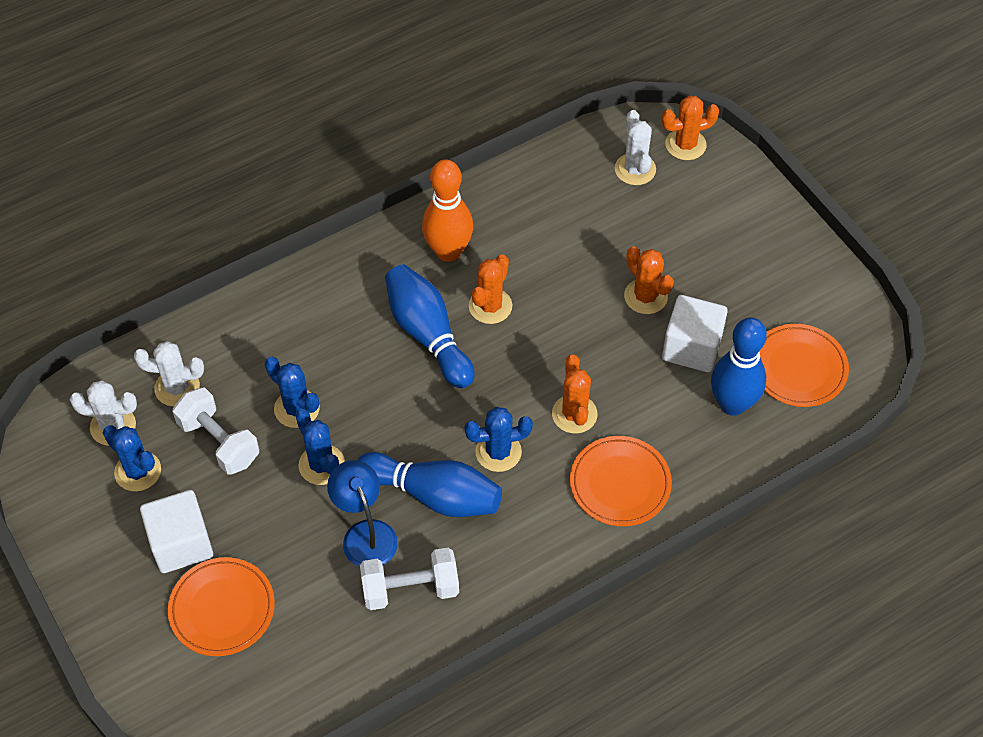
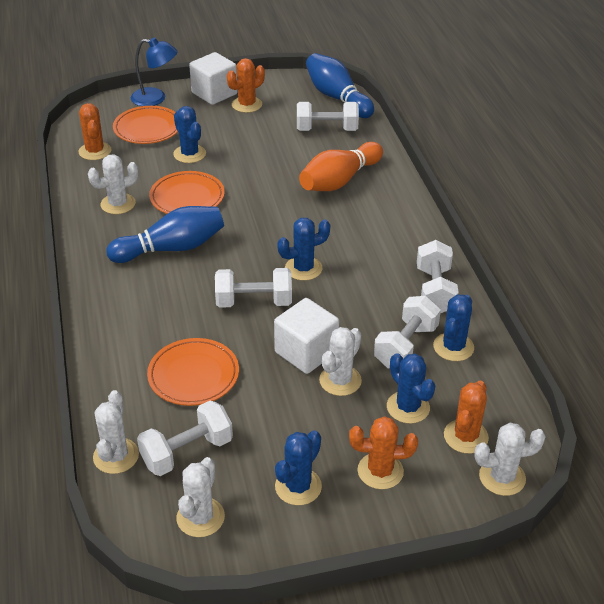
blue bowling pin: [357,452,502,517] [385,264,475,388] [711,317,767,416] = 3 -> [106,206,224,263] [306,53,374,118] = 2
blue cactus: [103,425,161,492] [265,356,320,428] [296,409,345,485] [464,407,533,472] = 4 -> [173,106,206,163] [275,430,322,505] [277,218,330,281] [387,353,435,424] [433,294,474,361] = 5
white cactus: [70,380,137,446] [134,341,204,407] [615,110,656,185] = 3 -> [88,155,139,214] [93,390,139,474] [177,457,225,537] [319,327,362,396] [474,423,546,496] = 5
white dumbbell: [173,387,259,475] [360,548,459,610] = 2 -> [137,401,233,476] [215,268,292,308] [297,102,359,131] [374,296,441,368] [417,240,458,313] = 5

